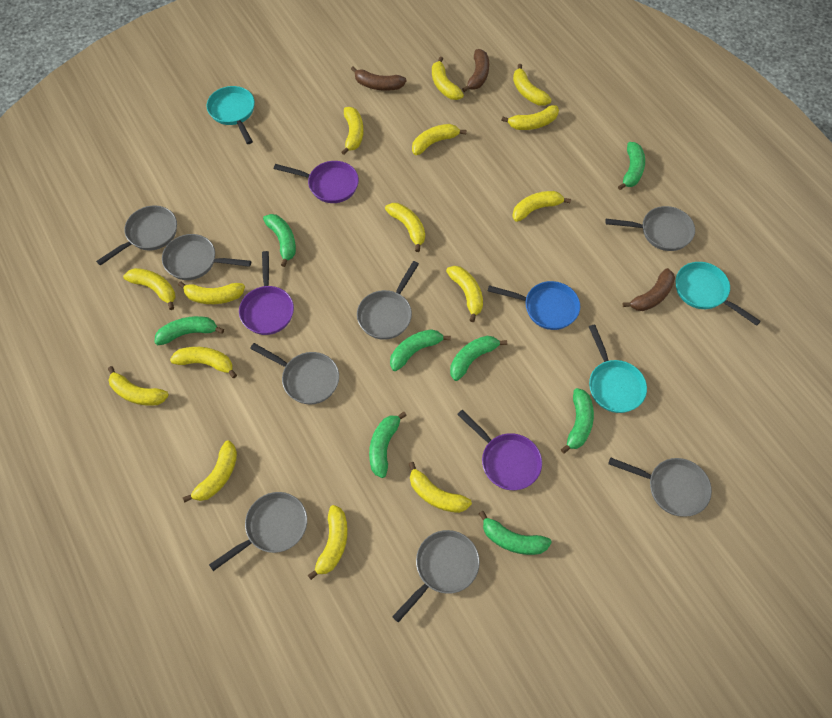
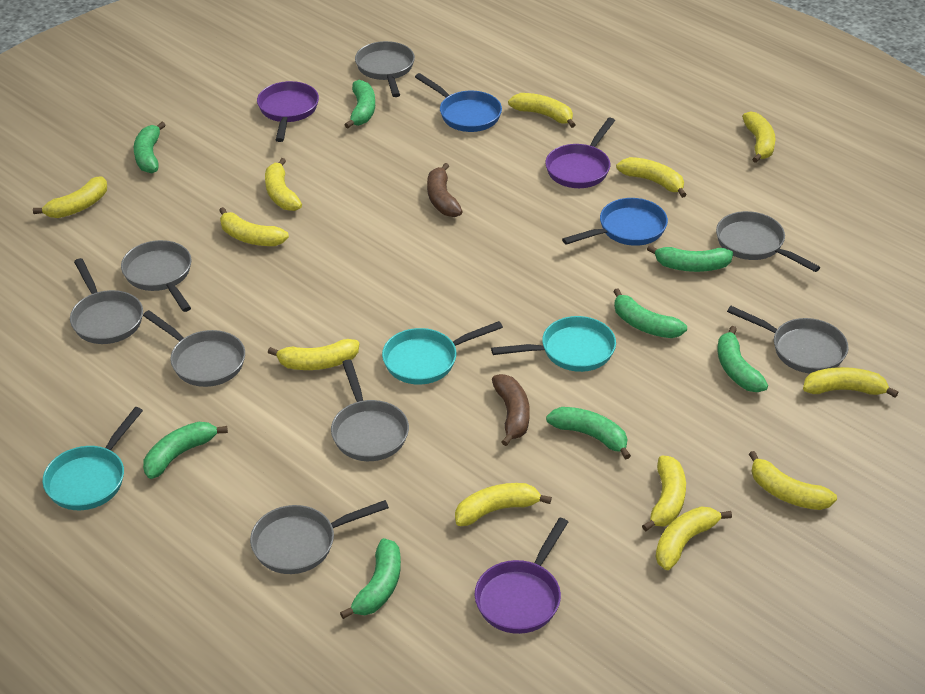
blue pan: [488,281,580,330] = 1 -> [415,73,502,132] [562,198,668,246] = 2
brown banana: [351,66,407,91] [462,49,489,92] [622,268,675,311] = 3 -> [427,163,463,217] [492,374,530,446] = 2
yellow banana: [108,366,169,406] [123,268,175,310] [170,347,237,378] [178,281,245,304] [183,440,237,502] [308,505,348,580] [341,107,363,155] [385,203,425,252] [409,462,472,513] [412,124,466,155] [432,57,464,100] [446,266,483,322] [501,105,559,130] [512,191,571,222] [513,64,552,106] = 15 -> [33,176,107,218] [219,207,289,246] [265,158,302,211] [268,339,359,370] [455,483,552,526] [508,93,576,128] [616,157,687,198] [642,456,686,531] [656,507,732,570] [742,111,775,163] [749,451,837,510] [803,367,899,398] = 12

